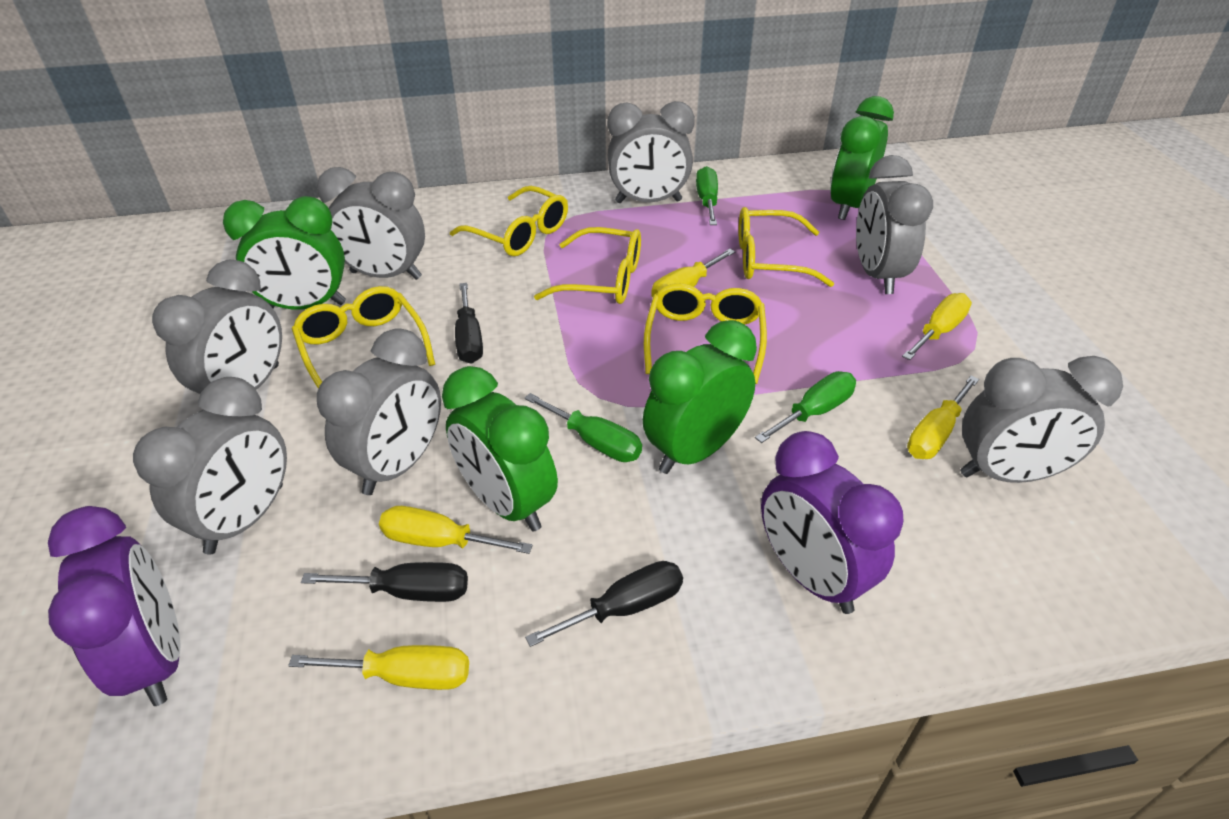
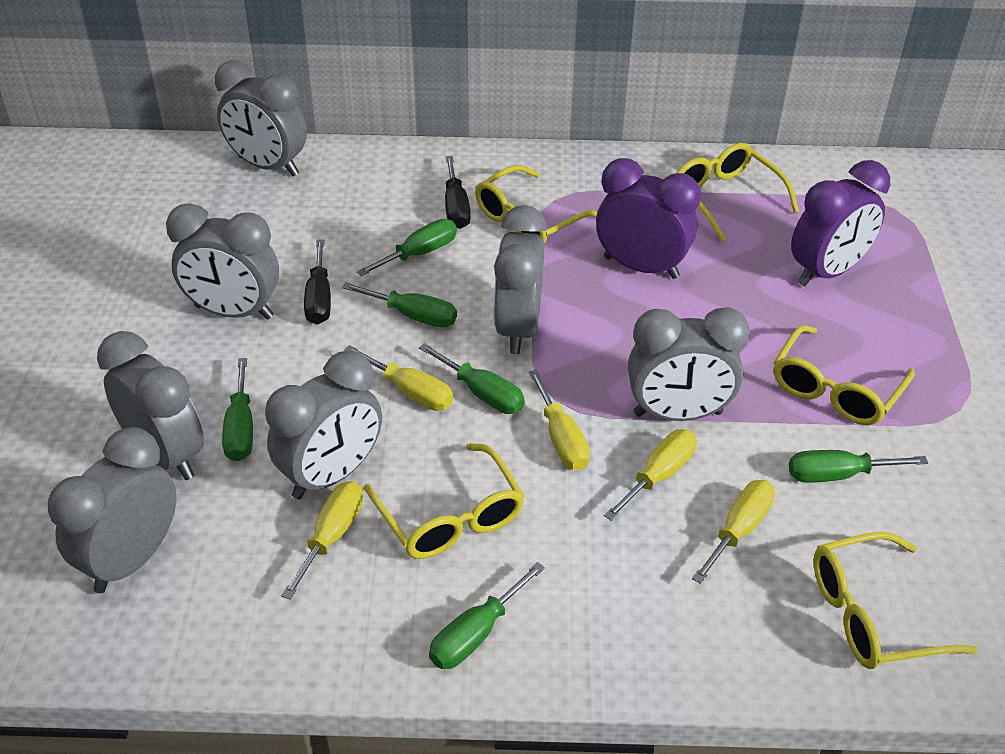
black screwdriver: [301,562,468,602] [455,283,483,364] [525,561,683,647] = 3 -> [304,239,331,325] [445,156,471,229] = 2
green clock: [223,196,346,310] [442,366,558,532] [643,320,757,474] [830,96,894,220] = 4 -> none = 0
green screwdriver: [525,393,642,462] [696,166,718,225] [755,371,856,443] = 3 -> [222,358,253,462] [342,283,457,328] [357,219,457,276] [419,343,525,414] [429,562,545,669] [789,450,928,482] = 6

